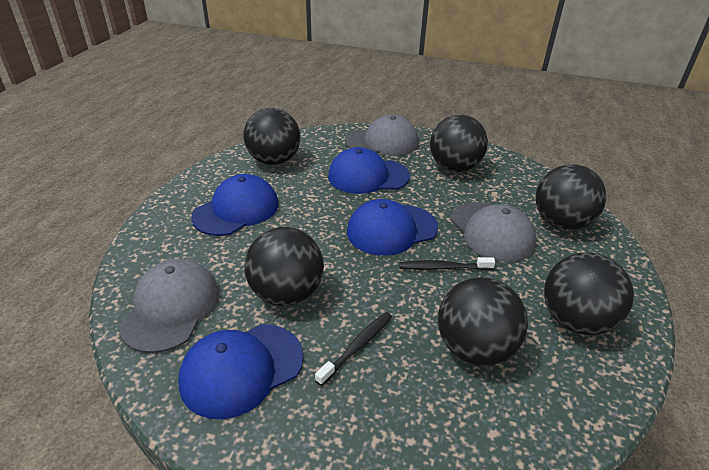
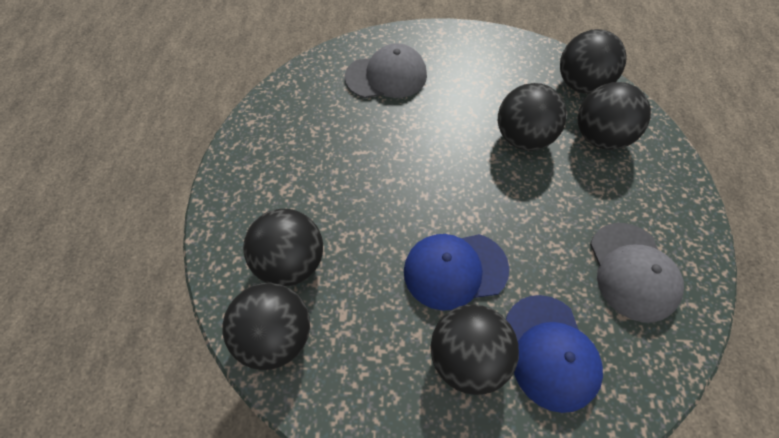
black toothbrush: [315,312,392,386] [399,257,495,270] = 2 -> none = 0
blue cap: [178,324,304,419] [191,174,279,236] [328,147,410,194] [347,199,438,256] = 4 -> [404,234,509,311] [506,295,603,413] = 2
grey cap: [119,259,219,353] [345,115,419,156] [451,202,536,262] = 3 -> [345,44,427,98] [590,223,684,323] = 2

